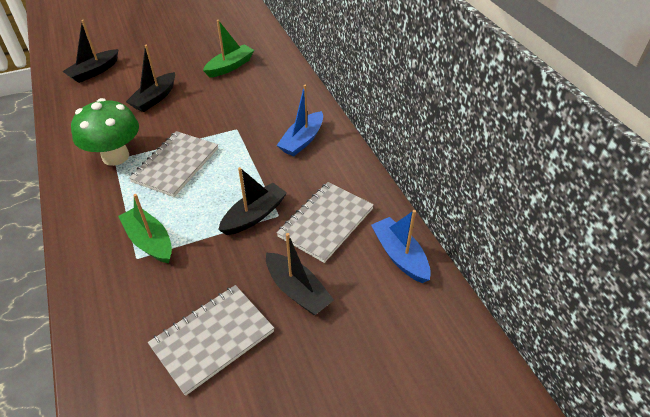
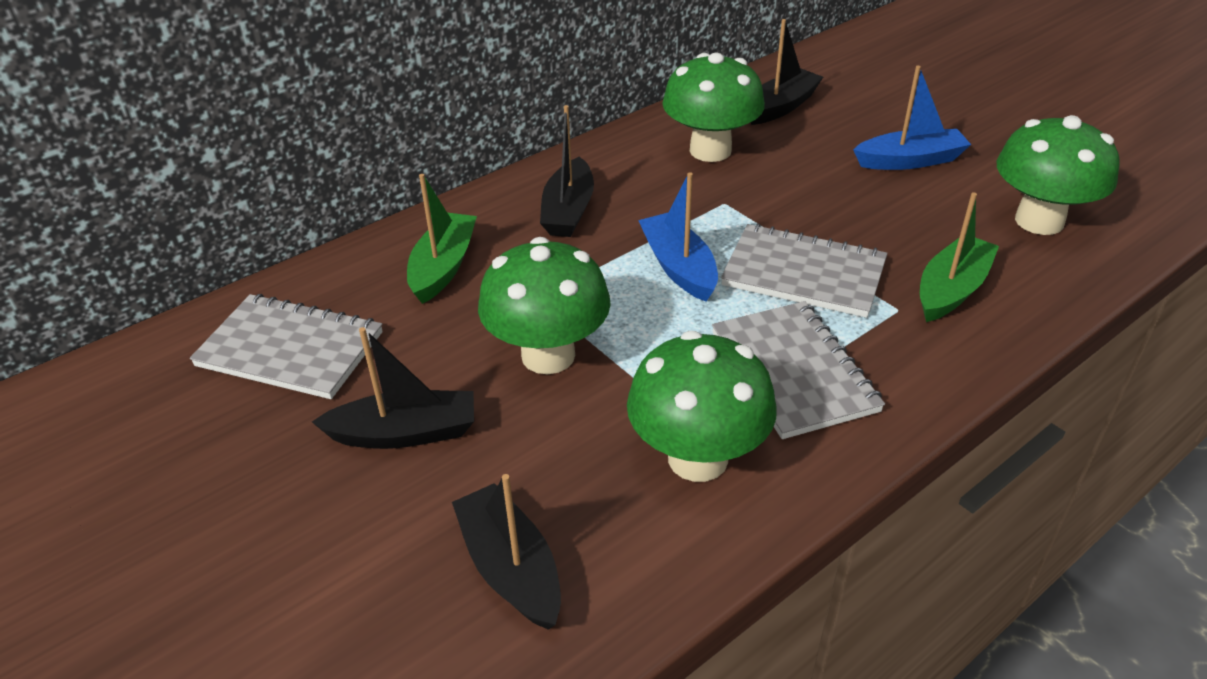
green mushroom: [71,98,139,166] = 1 -> [478,237,611,374] [627,331,777,482] [662,53,765,162] [997,115,1119,235] = 4

